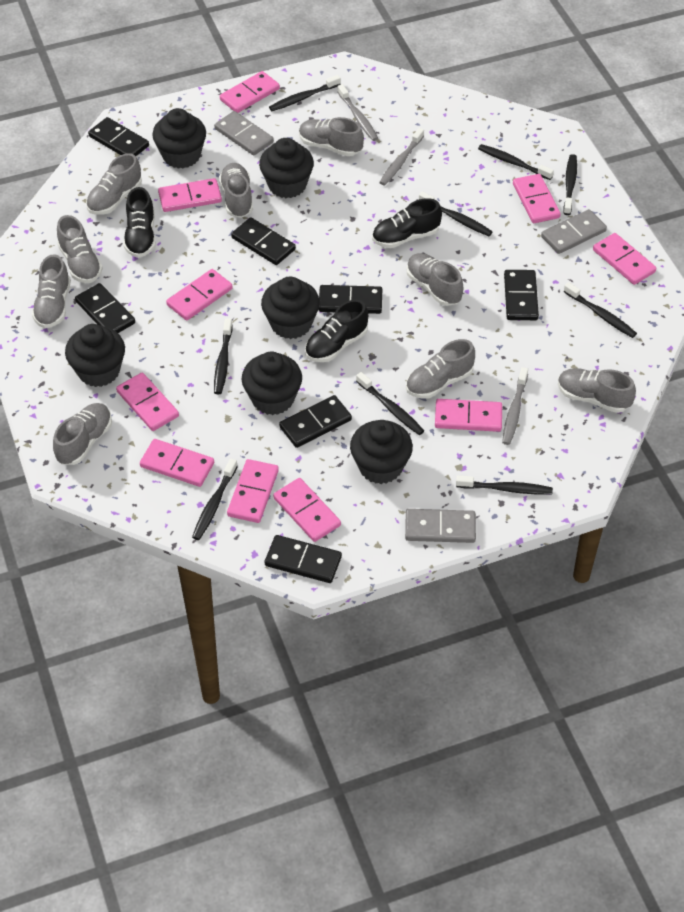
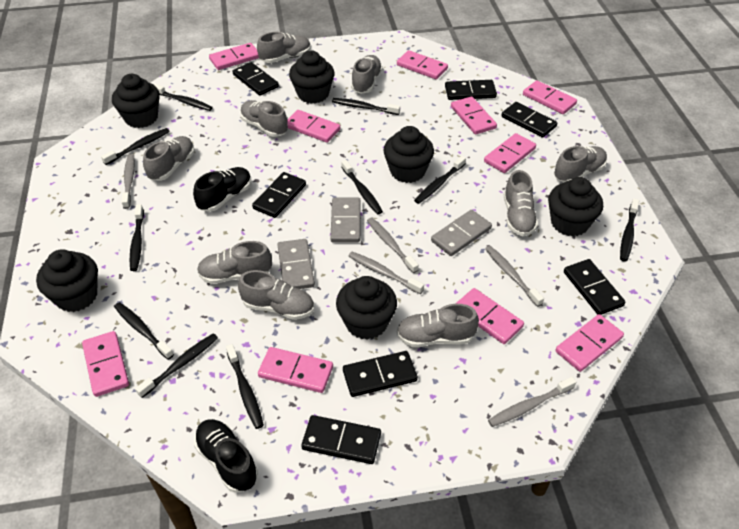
black shoe: [123,187,156,258] [305,300,368,362] [372,198,442,248] = 3 -> [193,167,251,212] [194,419,258,493] = 2
black toothbrush: [192,459,238,540] [214,318,233,394] [269,75,341,111] [356,372,424,435] [419,191,492,236] [456,475,553,495] [478,144,554,180] [563,154,577,215] [563,282,637,338] = 9 -> [101,128,170,165] [114,302,174,360] [130,204,144,271] [135,333,218,398] [153,84,213,111] [226,344,264,429] [332,98,400,115] [341,160,383,215] [414,156,466,204] [620,199,639,262] = 10
grey toothbrush: [338,84,378,141] [379,128,424,185] [502,367,528,445] = 3 -> [121,154,135,209] [349,252,424,294] [367,218,419,273] [485,246,544,307] [488,377,576,427] = 5

